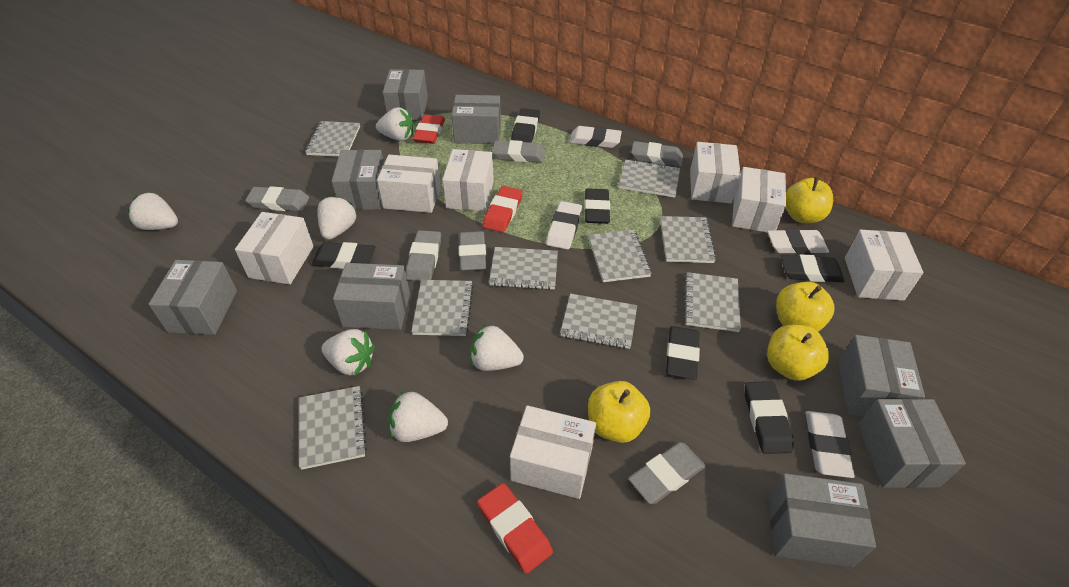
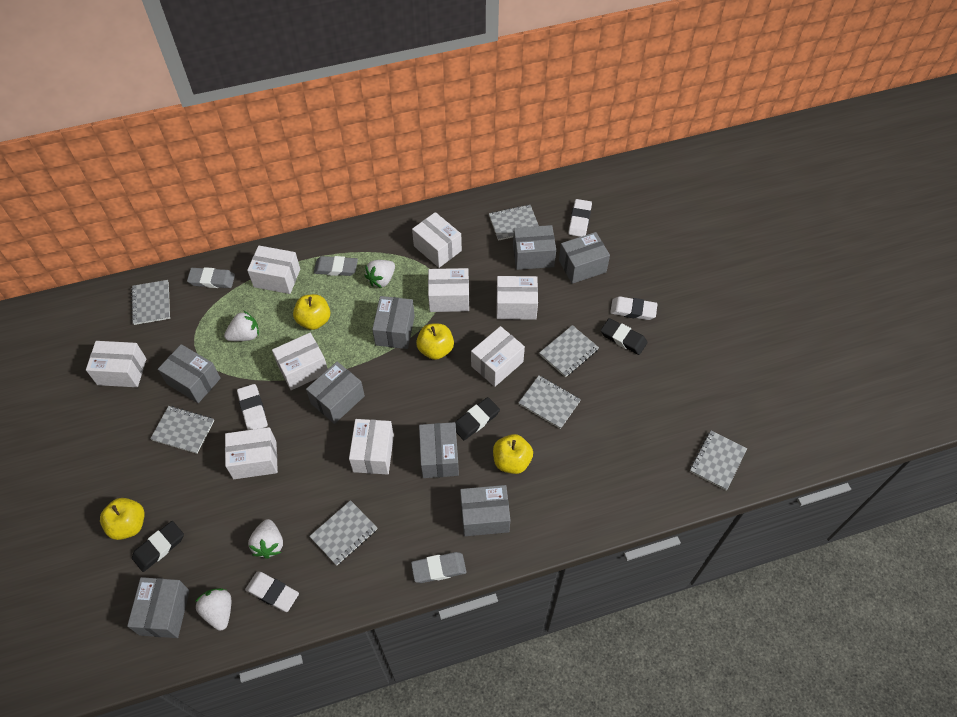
black eraser: [312,242,375,269] [511,108,540,143] [585,188,610,224] [666,326,700,380] [745,381,794,454] [781,254,845,282] = 6 -> [132,521,184,572] [455,397,500,440] [601,318,648,355] = 3
grey eraser: [245,186,309,211] [406,230,441,281] [459,231,486,271] [492,140,545,162] [628,442,706,504] [631,141,683,167] = 6 -> [187,267,235,288] [314,256,358,276] [411,552,467,583] = 3
grey notebook: [299,386,367,470] [305,121,360,157] [411,280,474,336] [489,247,558,290] [560,293,637,349] [588,230,652,282] [619,159,680,198] [660,216,716,263] [684,272,741,332] = 9 -> [131,280,170,325] [150,406,214,454] [309,500,377,566] [489,204,539,241] [518,376,581,429] [539,325,599,377] [690,430,747,490] = 7
red eraser: [412,114,445,144] [477,483,553,574] [483,186,523,232] = 3 -> none = 0
white box: [235,212,314,284] [377,155,441,213] [442,149,494,212] [510,406,596,499] [690,142,741,203] [732,167,786,233] [845,229,924,301] = 7 -> [86,341,146,387] [225,427,278,479] [247,246,300,294] [272,333,328,390] [349,419,394,475] [412,212,462,268] [428,268,469,312] [471,326,525,387] [496,276,538,320] = 9
white strawberry: [127,192,178,230] [317,195,357,240] [322,329,375,376] [376,107,414,141] [388,390,448,442] [470,324,524,371] = 6 -> [195,588,231,631] [224,311,259,341] [248,519,283,559] [364,260,395,288] = 4

